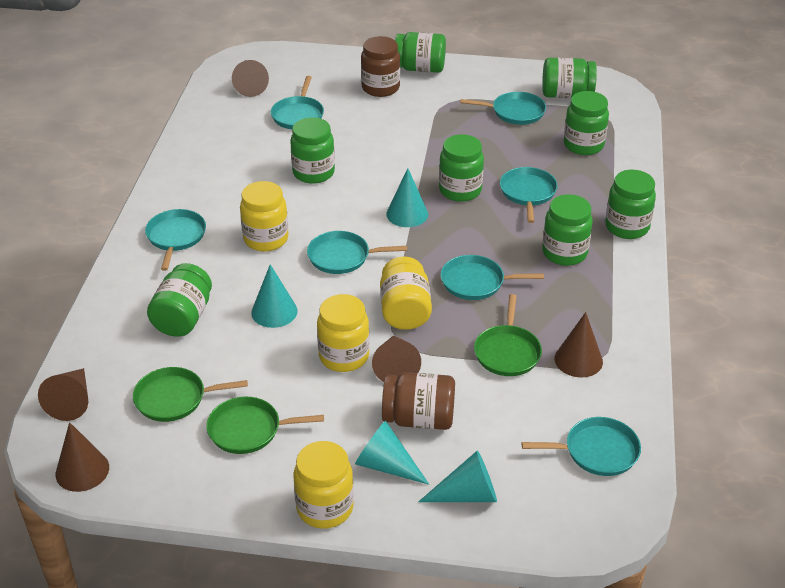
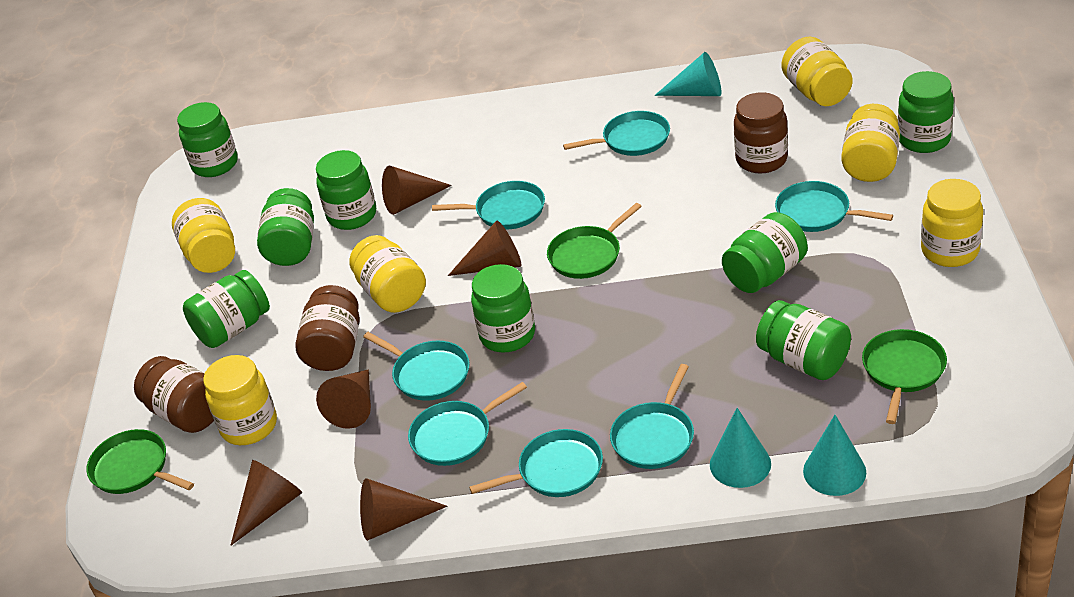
brown jar: [361,36,400,97] [382,372,455,430] = 2 -> [134,356,214,433] [295,285,359,371] [734,92,788,174] = 3
turquoise cone: [251,264,298,328] [355,421,429,485] [386,168,428,227] [418,450,497,502] = 4 -> [655,52,721,96] [710,408,771,488] [803,415,866,496] = 3
yellow jar: [240,181,288,252] [294,441,354,529] [317,294,370,372] [380,257,432,330] = 4 -> [172,198,235,273] [203,355,277,445] [349,235,426,313] [781,37,853,106] [841,104,900,182] [921,179,983,267] = 6

